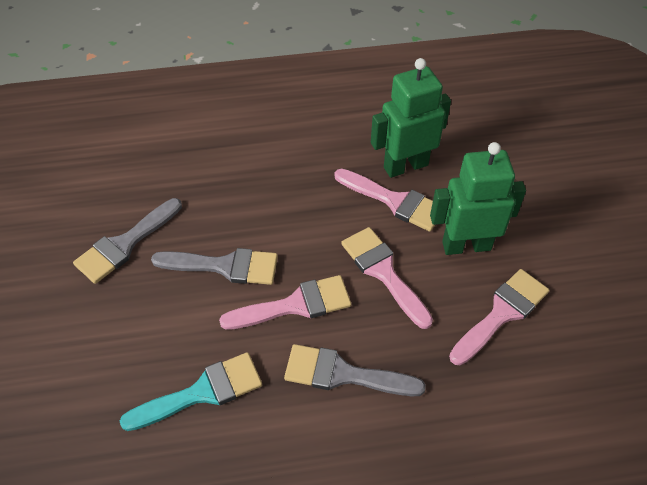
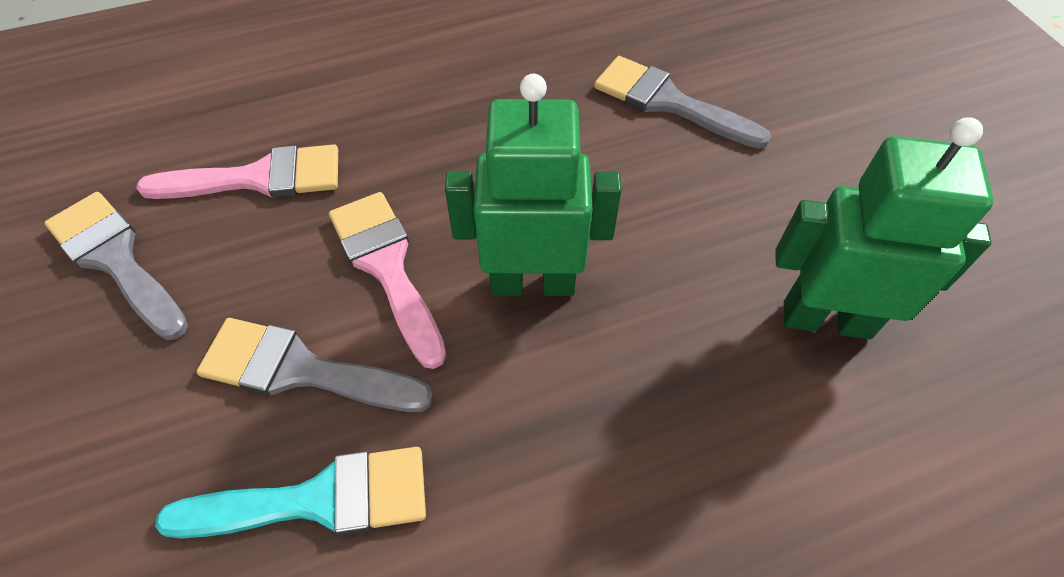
pink brush: [219,275,351,330] [335,168,435,232] [341,227,433,329] [449,269,549,365] = 4 -> [136,144,338,199] [329,192,447,369] = 2

